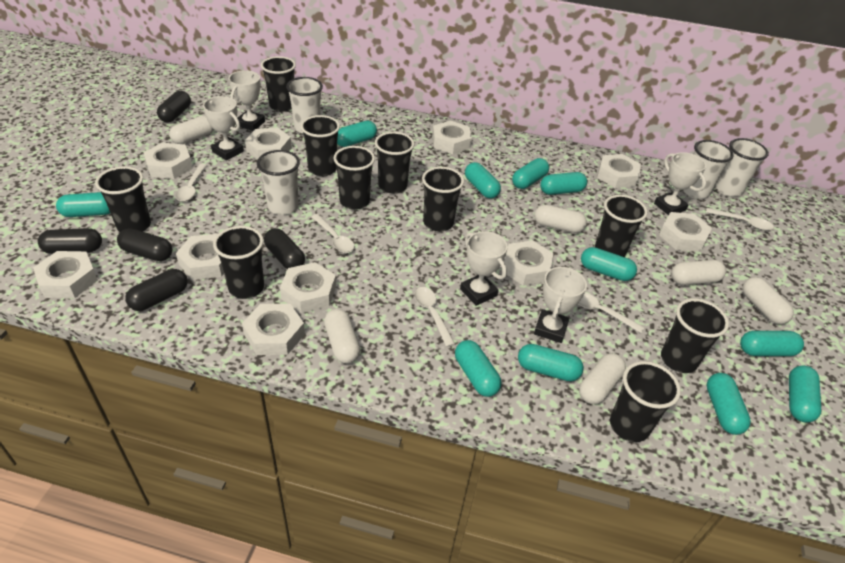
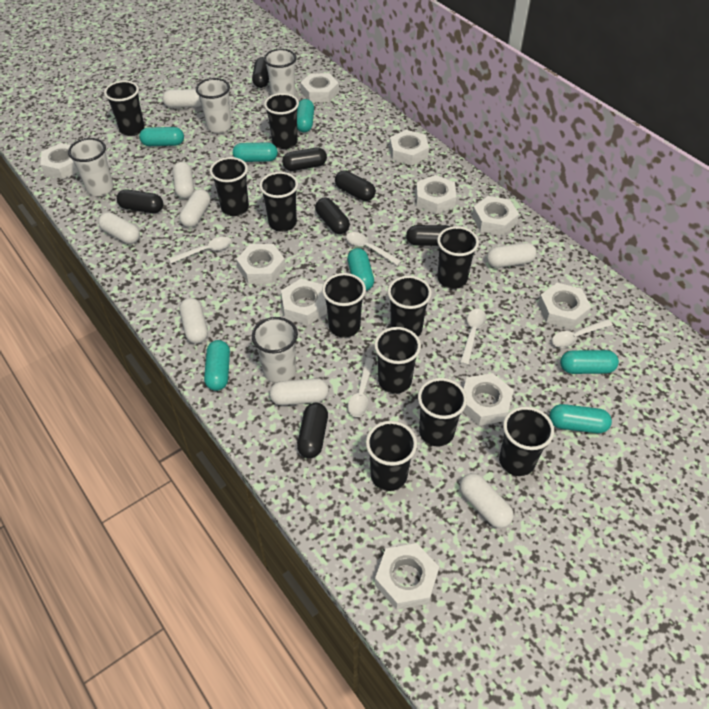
black capsule: [38,228,102,254] [117,228,172,261] [125,269,188,311] [157,91,191,122] [264,228,305,269] = 5 -> [117,189,163,213] [252,57,269,88] [282,147,327,171] [297,403,328,458] [315,198,350,234] [335,170,376,201] [406,225,451,246] = 7
black cup: [95,166,151,232] [213,226,264,299] [261,56,296,112] [301,115,340,176] [334,146,375,210] [375,132,414,194] [422,167,464,232] [595,195,648,257] [610,361,681,442] [661,298,729,373] = 10 -> [104,81,145,136] [210,157,249,216] [259,172,298,232] [264,93,299,149] [322,273,366,337] [366,421,417,491] [374,327,421,394] [388,276,432,336] [418,378,467,446] [437,226,479,289] [499,406,554,476] = 11
turquoise capsule: [56,192,110,217] [337,121,377,147] [455,340,502,397] [465,162,501,199] [512,158,549,189] [518,344,584,381] [540,172,587,195] [581,247,637,281] [707,373,751,435] [740,331,804,356] [789,366,821,423] = 11 -> [139,127,184,146] [204,340,230,391] [233,142,278,162] [297,99,314,132] [347,248,374,291] [549,404,612,433] [560,350,619,374] = 7
white capsule: [169,115,214,144] [324,309,360,364] [534,205,587,233] [579,353,626,404] [671,260,726,285] [742,277,794,324] = 6 -> [98,212,140,244] [162,89,201,108] [172,162,194,199] [179,189,211,228] [179,298,208,344] [270,378,329,405] [460,473,514,528] [487,243,537,268] = 8
white trophy: [203,96,244,160] [229,70,265,131] [460,231,508,306] [534,267,587,343] [654,152,706,215] = 5 -> none = 0

